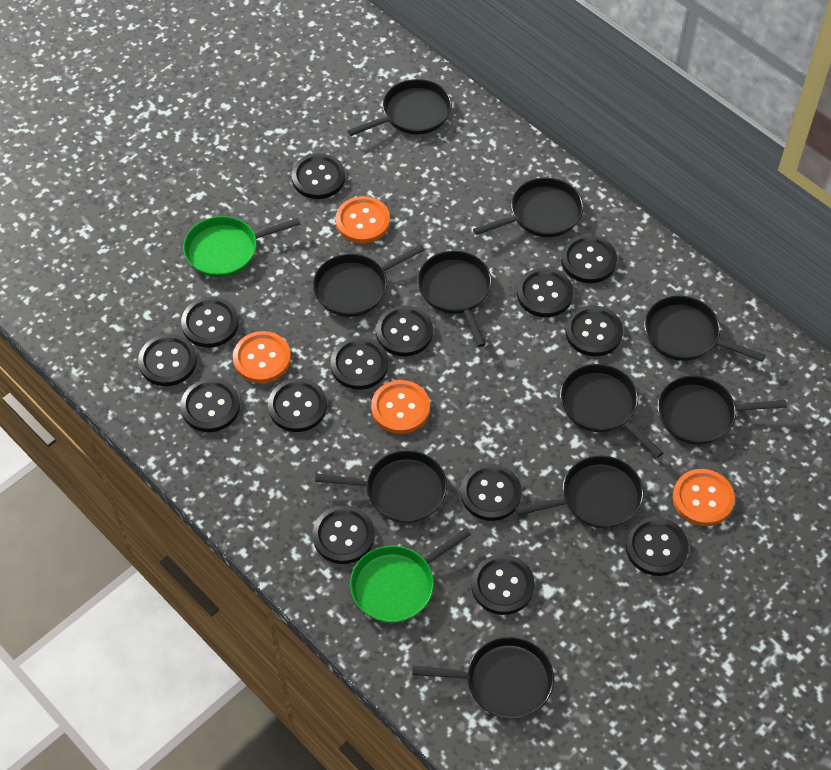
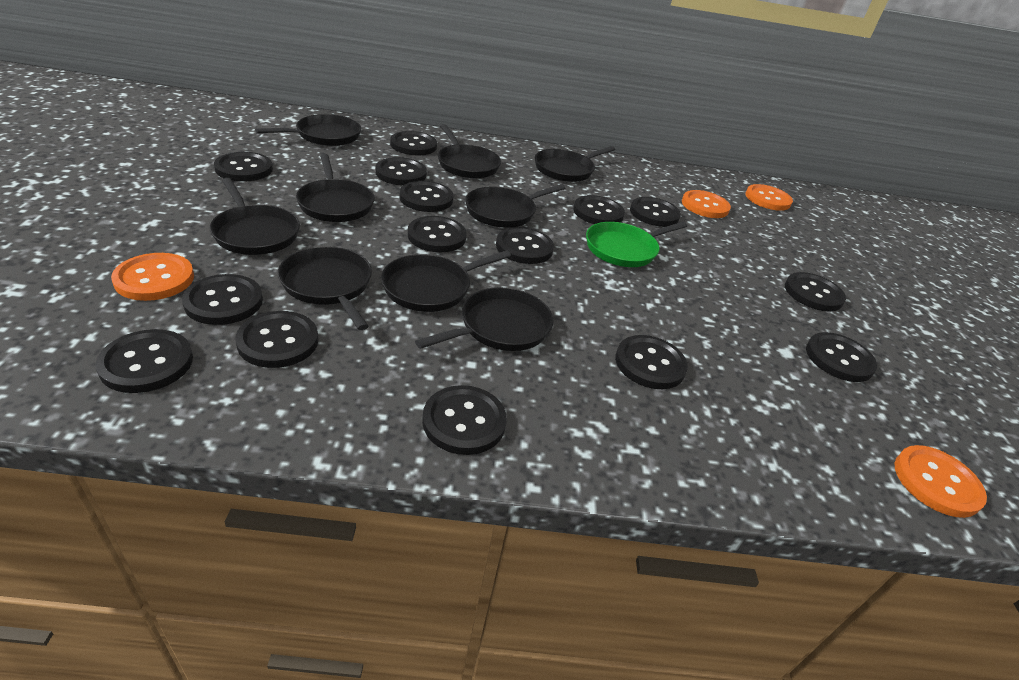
black button: [138,334,197,386] [180,379,240,432] [181,297,239,348] [268,378,327,432] [292,153,345,199] [313,505,374,564] [330,337,388,390] [376,305,433,356] [461,464,522,521] [471,554,535,615] [517,268,573,317] [561,235,617,283] [565,305,623,356] [626,517,689,576] = 14 -> [95,329,193,393] [182,274,263,325] [214,152,273,182] [235,311,318,368] [376,157,427,185] [390,131,437,155] [400,181,453,212] [408,216,467,252] [422,385,507,455] [496,227,554,264] [573,195,625,224] [615,335,688,389] [630,197,681,227] [785,272,846,312] [806,332,877,382] = 15
black pan: [313,245,425,317] [315,450,447,523] [348,79,452,136] [412,637,554,719] [417,251,492,347] [473,178,583,237] [515,456,644,528] [560,364,664,458] [644,296,765,361] [658,376,787,445] = 10 -> [210,178,300,255] [255,114,361,146] [278,246,372,330] [296,154,375,222] [381,250,511,312] [415,287,554,351] [438,124,501,178] [465,184,565,228] [535,146,615,182] = 9
green pan: [183,216,301,278] [350,528,471,623] = 2 -> [586,222,687,267] = 1

